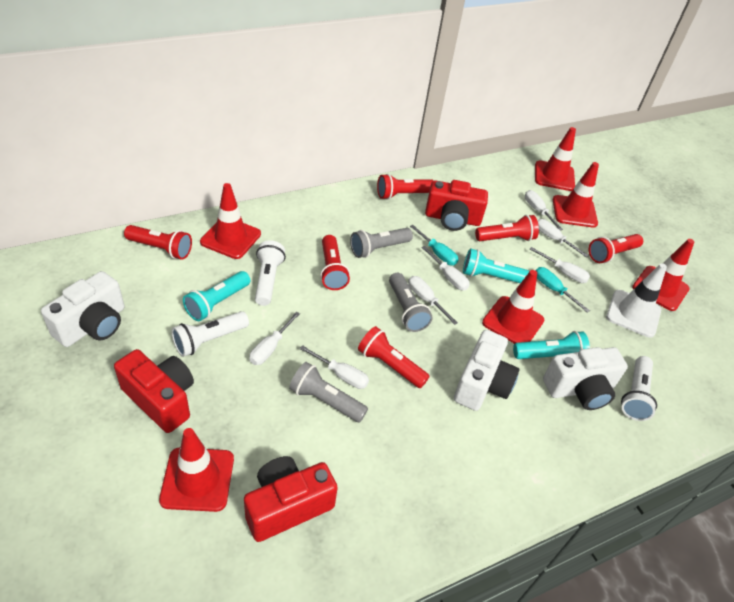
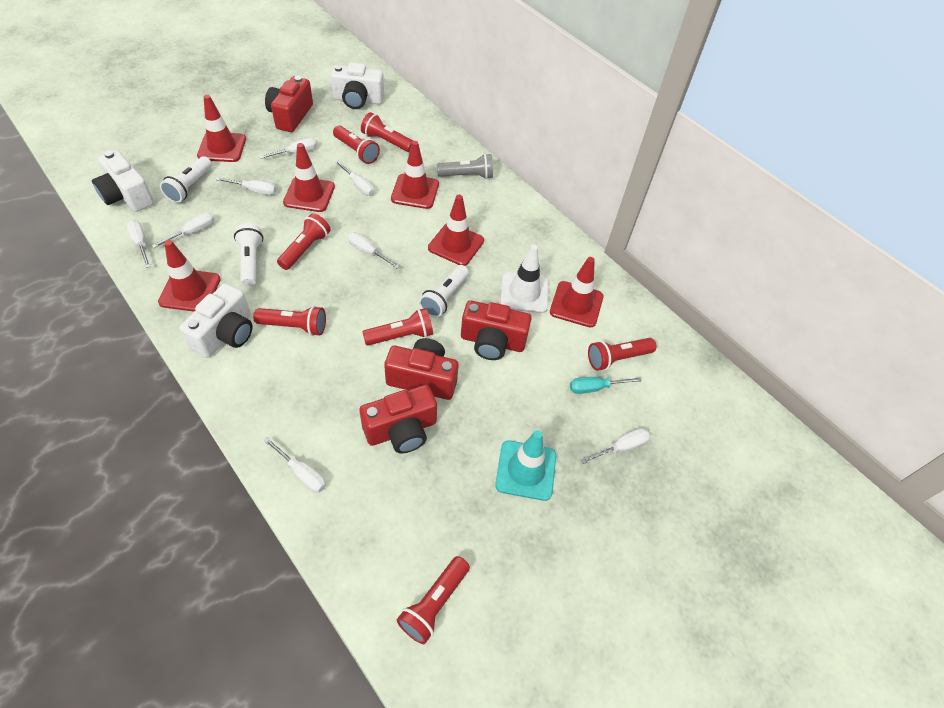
grey flashlight: [289,362,368,422] [350,228,413,258] [389,273,432,332] = 3 -> [437,154,493,179] = 1
red camera: [114,349,194,433] [244,456,338,542] [425,180,488,231] = 3 -> [265,76,313,132] [360,385,437,453] [384,338,459,400] [461,300,532,360] = 4
red flashlight: [124,225,192,260] [320,235,350,290] [358,326,430,388] [377,174,434,200] [475,215,539,241] [589,234,643,263] = 6 -> [253,306,326,336] [277,213,331,270] [333,126,380,164] [361,112,413,152] [362,308,433,346] [397,556,470,644] [588,338,656,371] = 7
turquoise flashlight: [183,271,250,321] [463,248,529,283] [513,331,590,359] = 3 -> none = 0
turquoise screwdriver: [410,225,459,265] [536,267,590,313] = 2 -> [570,377,641,394] = 1
turquoise traffic cone: none = 0 -> [495,430,556,501] = 1
white screwdriver: [249,312,300,365] [300,345,369,389] [408,276,458,325] [421,246,470,291] [525,190,563,231] [530,247,590,283] [537,219,589,257] = 7 -> [126,220,151,268] [152,212,214,248] [216,177,277,195] [259,138,317,159] [264,437,326,492] [335,160,374,196] [348,232,400,269] [581,428,650,464] = 8

